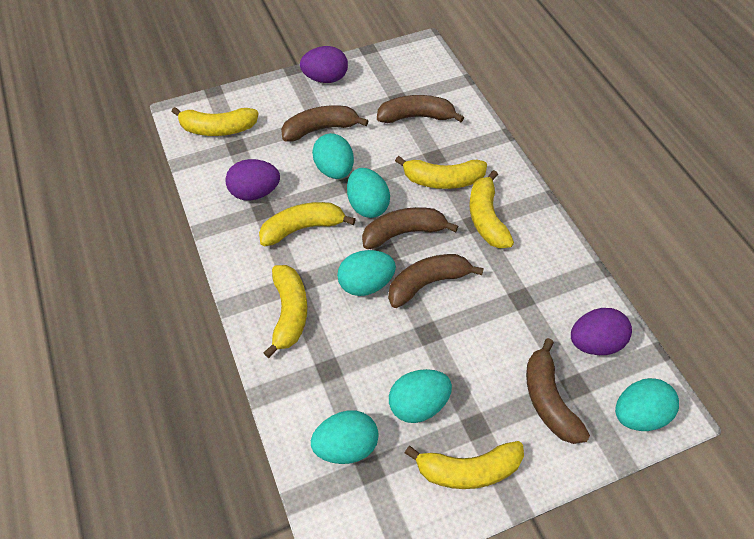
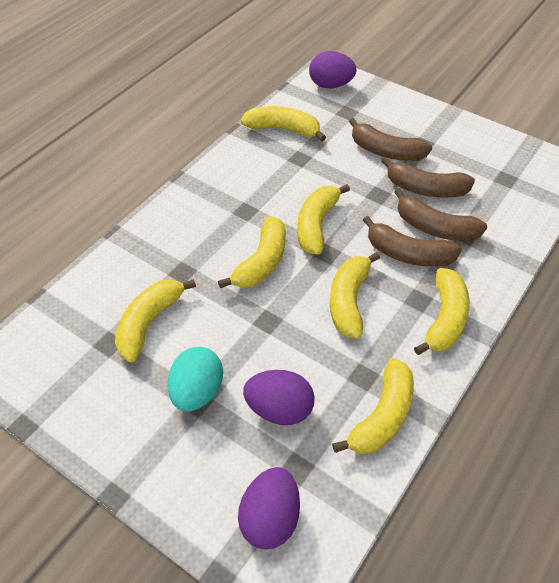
brown banana: [281,105,368,142] [362,207,458,249] [377,95,464,123] [388,254,484,308] [526,338,590,444] = 5 -> [349,118,432,161] [363,216,462,267] [381,157,475,198] [394,188,487,241] = 4
turquoise egg: [311,410,379,464] [312,133,354,179] [337,250,396,296] [347,168,390,218] [389,369,452,423] [615,378,679,431] = 6 -> [168,347,223,412] = 1
yellow banana: [172,107,259,136] [259,202,356,246] [263,265,307,358] [395,156,487,189] [405,441,524,489] [469,170,514,249] = 6 -> [115,279,196,362] [218,216,286,288] [241,106,326,141] [297,184,350,255] [330,252,380,338] [332,358,414,454] [414,268,470,355] = 7

